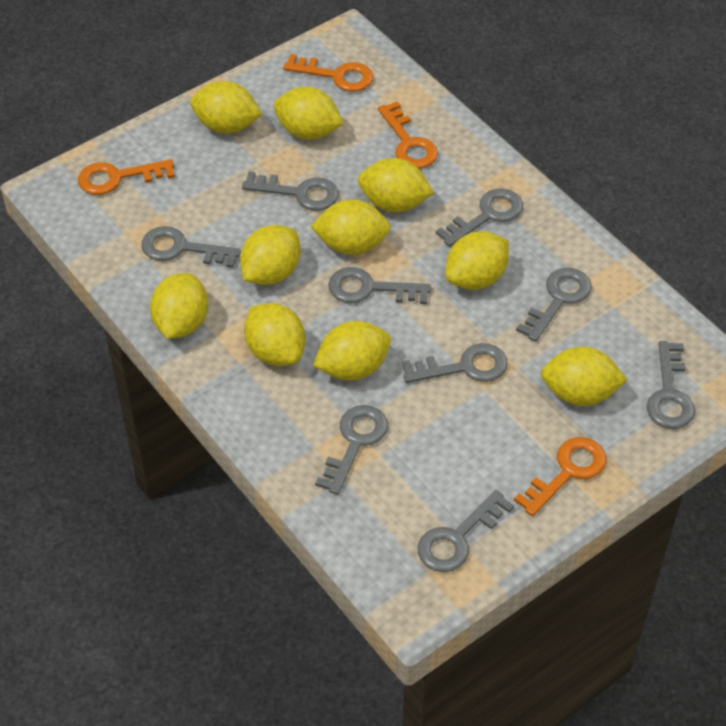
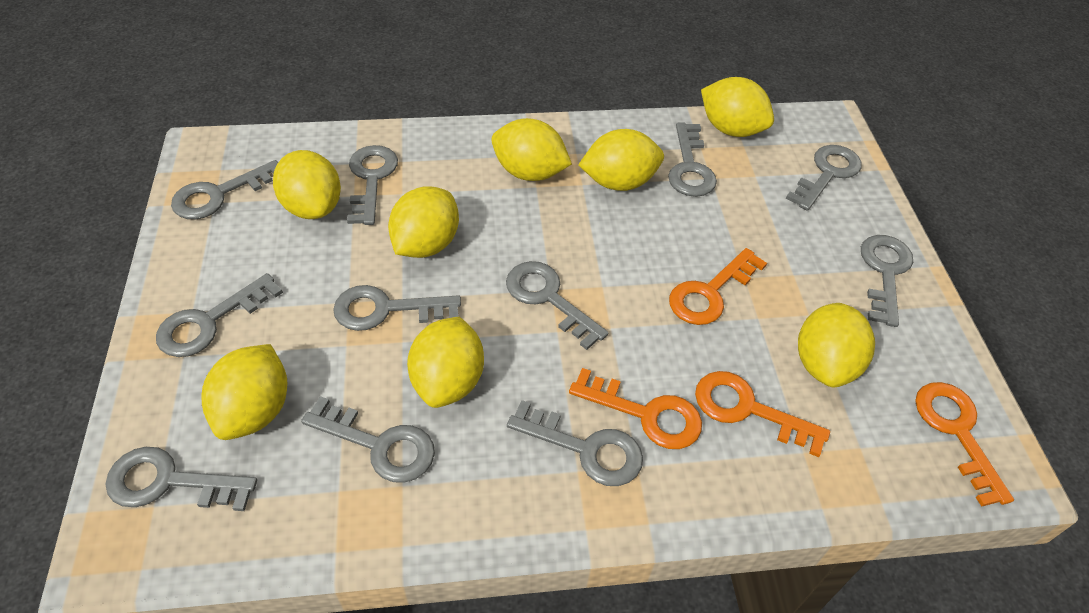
grey key: [141,226,241,268] [242,171,339,211] [315,405,388,495] [328,267,431,304] [402,343,508,383] [418,490,514,572] [436,188,523,247] [516,268,592,342] [647,341,695,429] = 9 -> [105,447,257,511] [156,273,283,357] [171,160,278,219] [301,396,435,483] [333,285,461,331] [347,145,398,225] [506,261,608,350] [507,400,643,486] [668,123,717,197] [786,145,862,211] [861,235,913,327] = 11
yellow lemon: [150,273,208,339] [190,81,262,134] [240,225,300,285] [244,303,305,366] [274,87,344,140] [310,199,391,255] [313,321,391,381] [358,158,434,213] [446,231,509,290] [541,347,627,406] = 10 -> [202,344,287,440] [273,150,341,219] [388,187,459,258] [407,317,484,408] [491,118,572,181] [578,129,664,191] [701,77,774,137] [798,303,875,387] = 8

